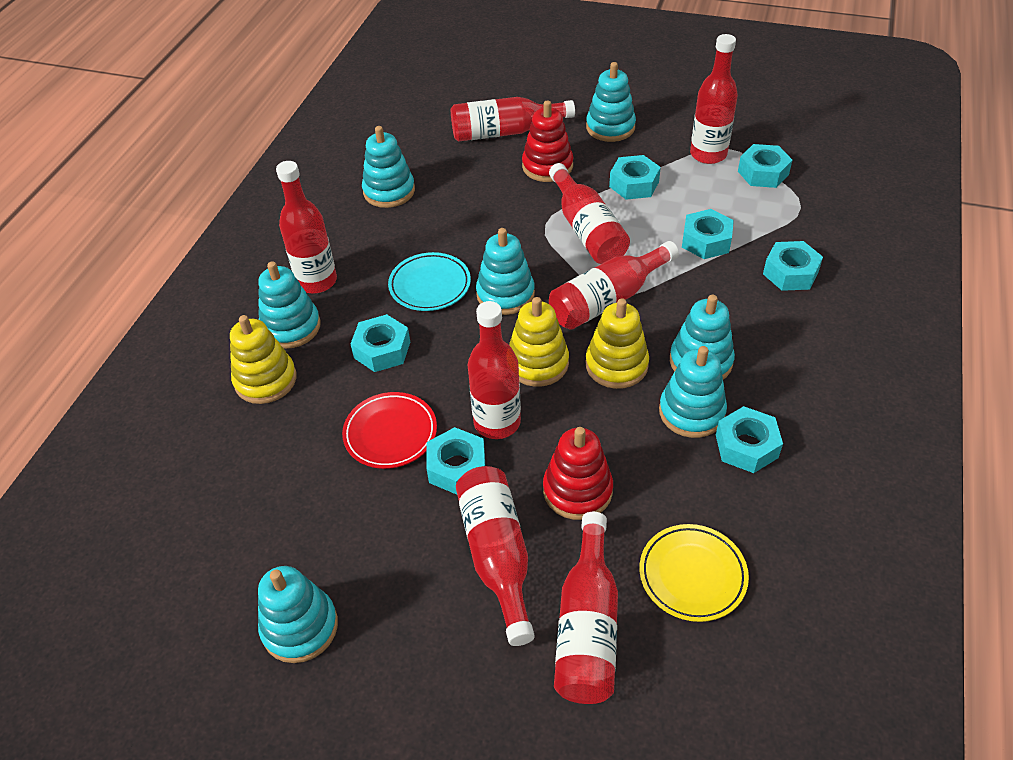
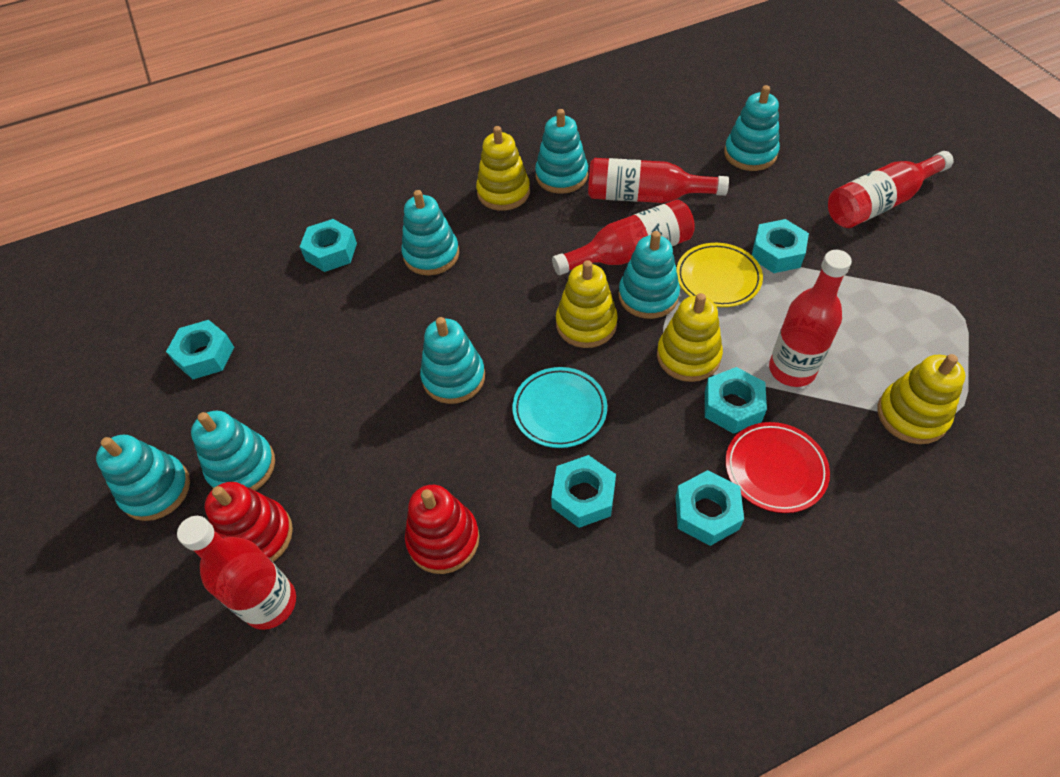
red bottle: [276,161,337,293] [451,97,575,142] [456,466,535,646] [468,301,521,439] [549,163,630,264] [549,241,679,330] [554,512,618,704] [690,34,738,164] = 8 -> [177,516,296,630] [552,200,695,275] [588,158,729,203] [769,250,852,387] [828,151,953,228] = 5
turquoise nut: [351,314,410,372] [427,427,485,495] [609,155,661,200] [682,209,734,259] [716,406,783,473] [738,144,792,188] [763,241,823,291] = 7 -> [166,320,234,379] [300,219,357,272] [551,455,616,528] [675,470,744,546] [705,367,767,434] [752,219,809,273] = 6
yellow stacking toy: [230,315,296,404] [509,297,569,387] [585,299,649,389] = 3 -> [476,126,530,211] [556,260,618,348] [657,293,723,382] [877,354,966,444] = 4

